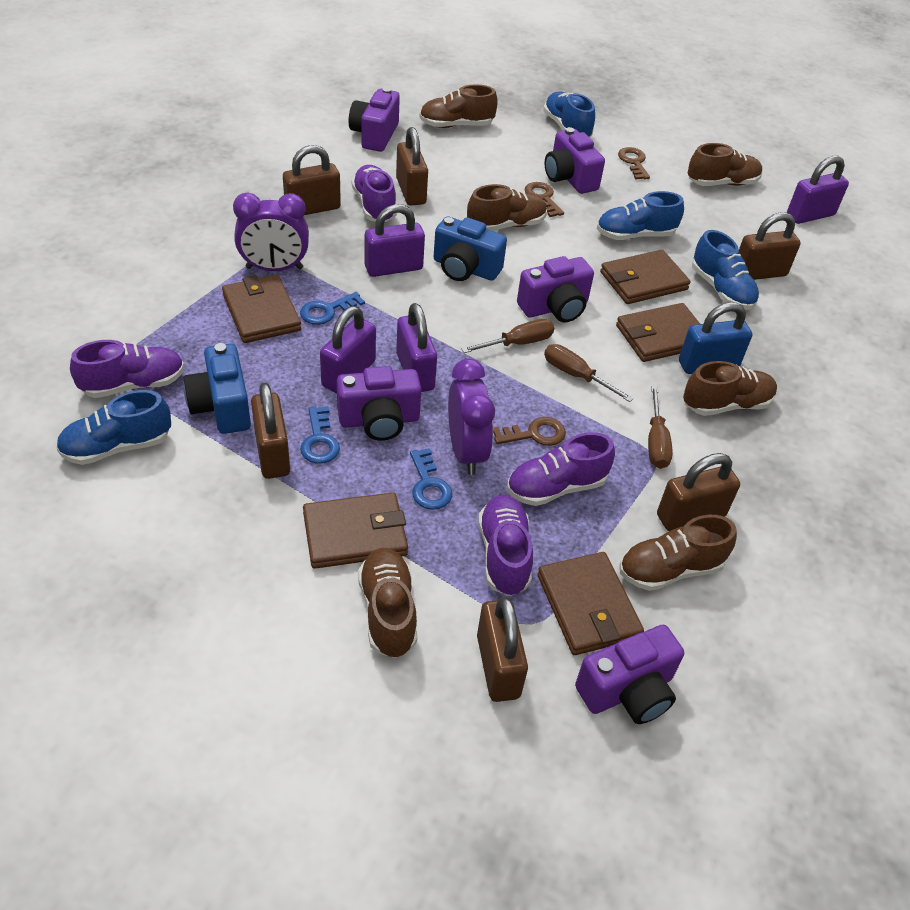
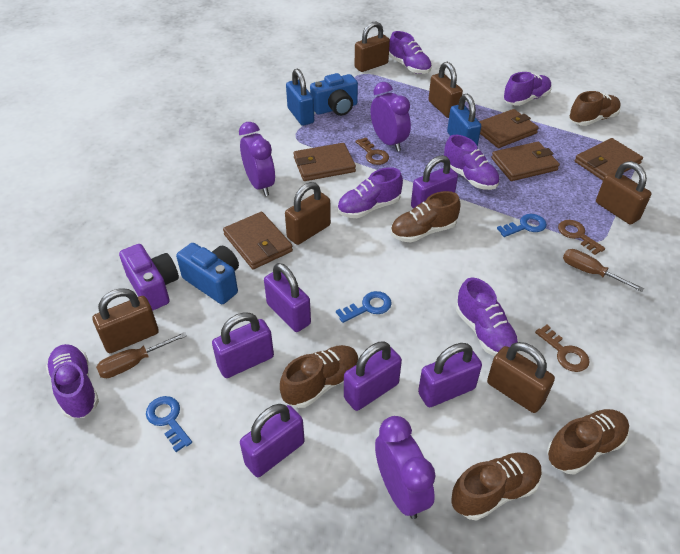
blue padlock: [679,302,752,374] = 1 -> [286,69,314,126] [447,94,481,147] = 2
blue shoe: [56,390,171,465] [543,92,595,137] [597,191,684,240] [692,230,759,310] = 4 -> none = 0
brown screwdriver: [462,319,554,353] [544,344,634,402] [648,386,673,469] = 3 -> [96,332,187,378] [563,249,644,292] = 2
brown shoe: [358,548,418,658] [419,84,498,128] [467,184,547,231] [620,515,737,591] [683,361,777,416] [688,143,762,186] = 6 -> [280,345,359,408] [391,191,461,243] [451,452,542,521] [547,409,629,475] [569,91,621,126] = 5
purple camera: [337,366,421,441] [349,87,400,152] [517,256,594,323] [545,127,605,194] [575,625,684,724] = 5 -> [119,244,179,311] = 1
purple clock: [233,193,309,271] [448,359,495,475] = 2 -> [239,122,275,196] [371,82,411,151] [375,416,436,519] = 3
purple padlock: [320,306,376,393] [365,204,425,277] [396,303,437,392] [787,156,849,224] = 4 -> [212,312,274,378] [240,404,305,477] [264,263,311,332] [344,341,402,411] [411,155,458,209] [418,343,482,407] = 6
purple shoe: [70,340,184,398] [352,165,397,222] [478,495,533,596] [507,432,615,506] = 4 -> [46,344,99,419] [337,167,403,218] [389,31,432,74] [444,135,499,190] [456,277,519,356] [503,72,552,106] = 6

